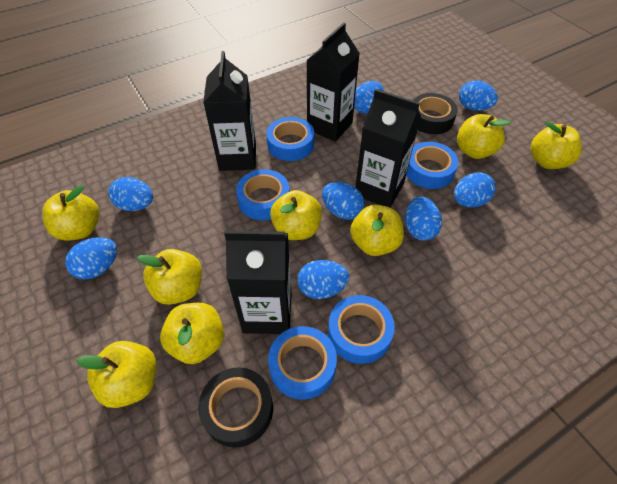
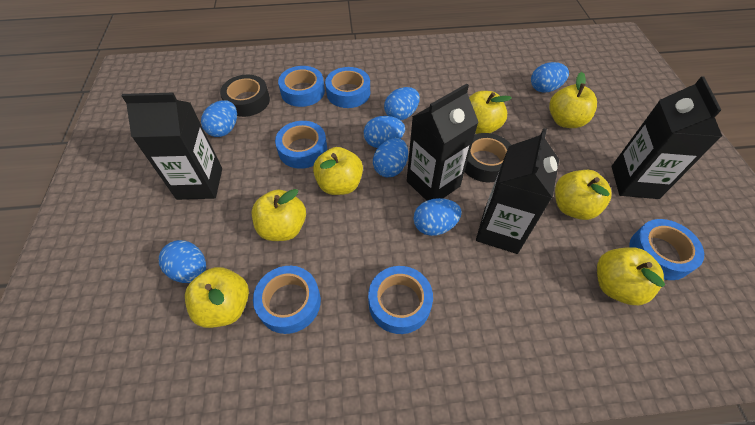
blue egg: [65,237,117,279] [108,177,153,211] [297,260,349,299] [322,182,364,220] [354,81,384,114] [405,197,442,241] [454,172,496,207] [459,81,498,111] = 8 -> [159,240,206,283] [201,100,237,137] [364,116,405,148] [373,138,408,177] [384,87,420,120] [413,198,462,236] [531,62,569,93] = 7
blue tape: [236,169,290,220] [266,117,314,161] [268,326,337,400] [328,295,395,364] [406,142,459,189] = 5 -> [253,266,321,334] [275,121,327,169] [278,66,325,107] [325,67,370,108] [368,266,433,334] [629,219,704,280] = 6
yellow apple: [42,186,99,241] [76,341,156,408] [137,249,202,305] [160,303,224,364] [270,190,322,240] [350,205,404,256] [457,114,511,159] [531,122,582,169] = 8 -> [185,267,249,328] [252,189,306,241] [313,147,363,195] [469,91,512,134] [549,72,597,128] [555,170,611,220] [597,247,665,305] = 7

